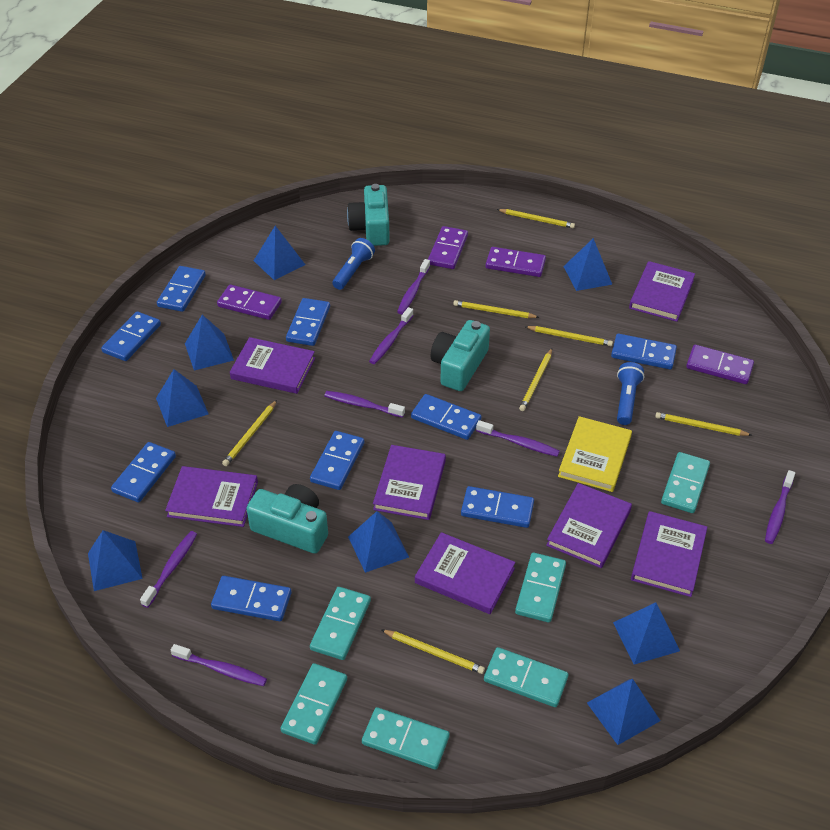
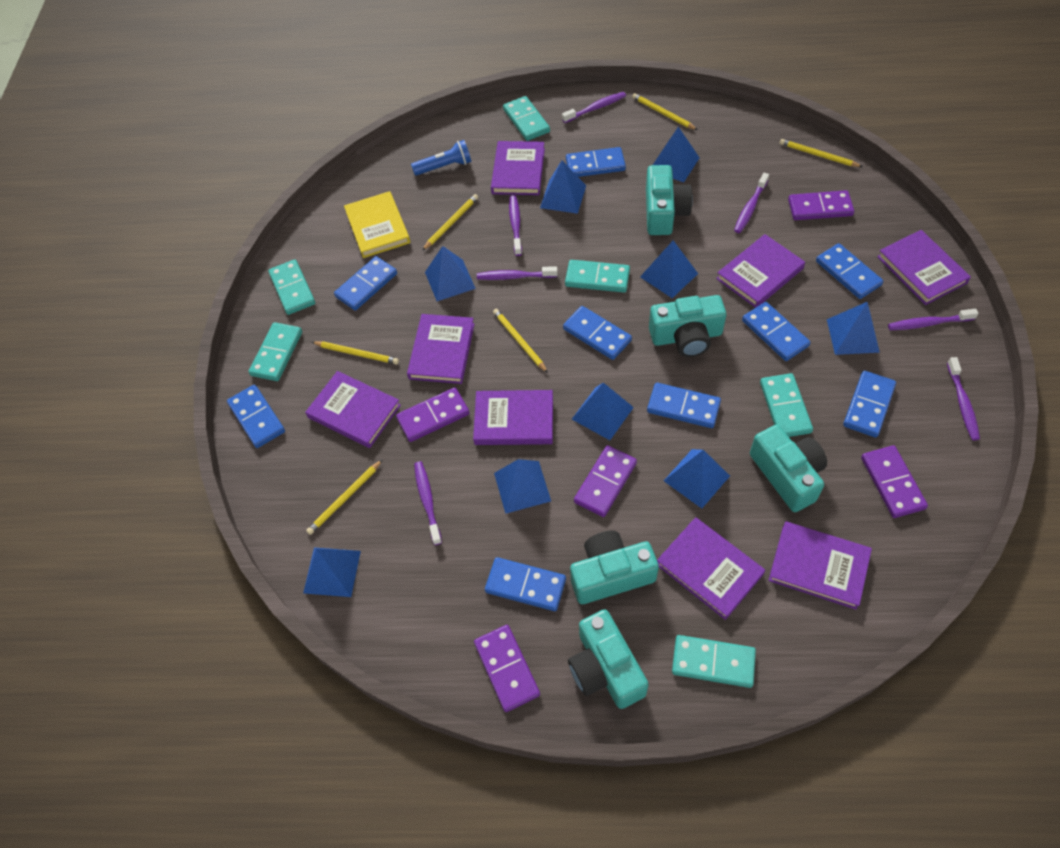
blue flashlight: [332,238,375,290] [617,362,644,425] = 2 -> [411,140,471,176] = 1
blue pyramid: [88,530,143,591] [156,369,209,427] [185,315,234,371] [254,226,305,280] [348,511,409,573] [563,238,612,291] [587,679,661,745] [613,602,680,664] = 8 -> [303,548,361,597] [425,246,476,301] [494,459,551,514] [540,161,586,214] [572,383,634,440] [640,240,698,298] [653,126,700,182] [664,449,730,508] [827,302,880,355] = 9
purple book: [165,466,258,527] [230,337,315,394] [373,445,446,520] [415,532,515,614] [546,483,632,568] [629,261,695,322] [631,511,707,597] = 7 -> [305,371,401,448] [407,314,474,384] [473,390,553,445] [491,141,545,195] [657,517,765,620] [716,234,805,308] [769,521,872,610] [877,230,971,305] = 8
purple domino: [217,285,282,320] [428,226,468,269] [486,247,546,277] [686,345,754,384] = 4 -> [396,387,470,442] [474,625,540,712] [574,446,637,517] [788,190,854,220] [861,445,928,518] = 5
turquoise camera: [246,484,328,553] [347,184,390,246] [431,320,490,391] = 3 -> [568,609,649,709] [570,531,659,604] [646,165,693,235] [649,295,726,357] [750,425,827,512] = 5
yellow pencil: [222,400,277,466] [382,630,485,674] [453,300,539,318] [497,209,575,228] [519,348,552,411] [525,326,613,346] [655,412,751,436] = 7 -> [306,459,383,535] [312,341,399,364] [422,194,478,251] [493,309,548,373] [632,93,698,130] [780,139,863,167] = 6

